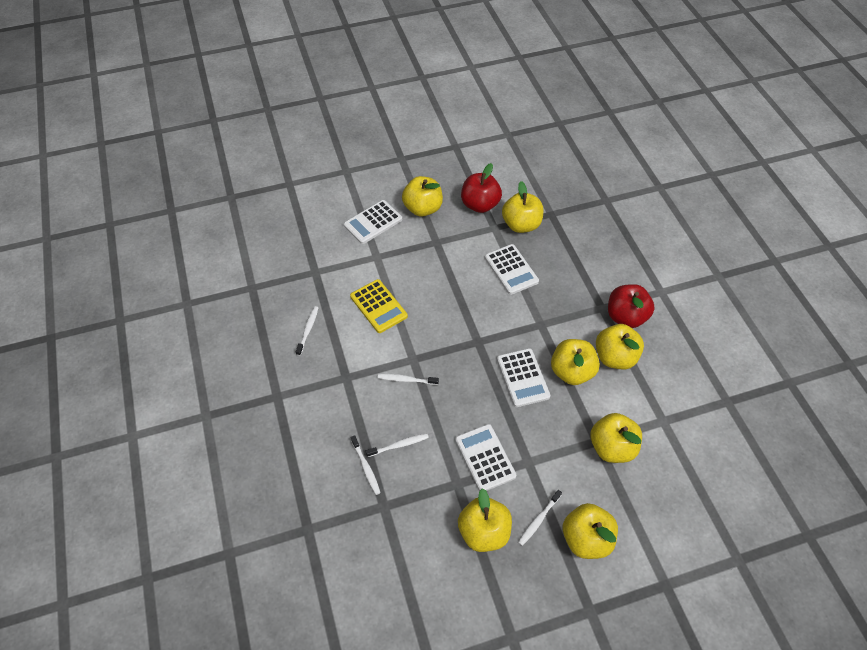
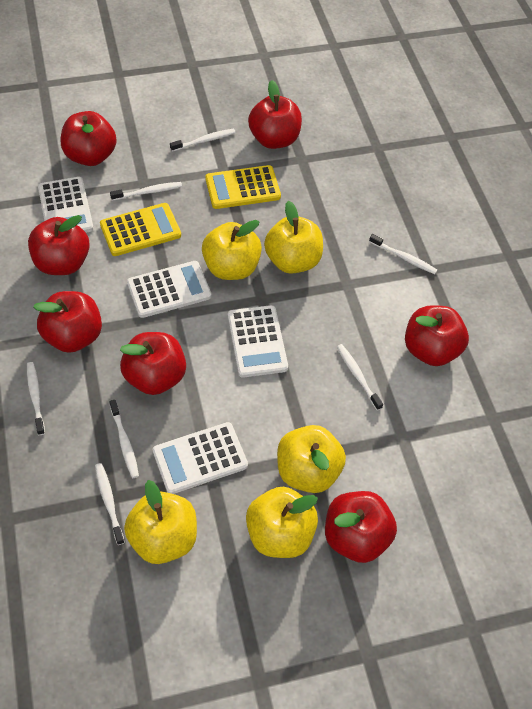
red apple: [461,163,502,213] [608,284,654,328] = 2 -> [28,215,90,275] [33,291,102,353] [61,111,117,166] [120,332,186,395] [248,80,302,149] [325,491,397,563] [405,305,469,366] = 7
white toothbrush: [296,306,318,356] [351,435,381,495] [366,433,429,457] [378,374,439,385] [518,490,562,546] = 5 -> [27,362,45,435] [95,463,125,545] [109,400,139,478] [110,182,182,201] [170,129,236,152] [337,344,383,410] [369,234,437,274] = 7
yellow apple: [402,176,443,217] [458,488,512,552] [502,181,543,233] [551,339,600,385] [563,503,618,559] [590,413,642,463] [596,324,644,369] = 7 -> [124,480,197,564] [202,220,262,280] [246,487,318,558] [264,201,323,274] [277,425,346,493] = 5
yellow calculator: [350,279,408,333] = 1 -> [100,203,181,256] [205,165,281,209] = 2

